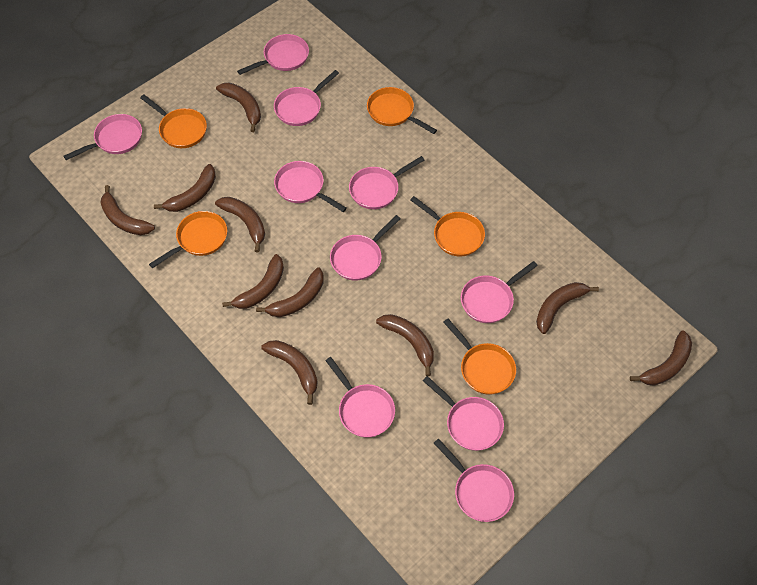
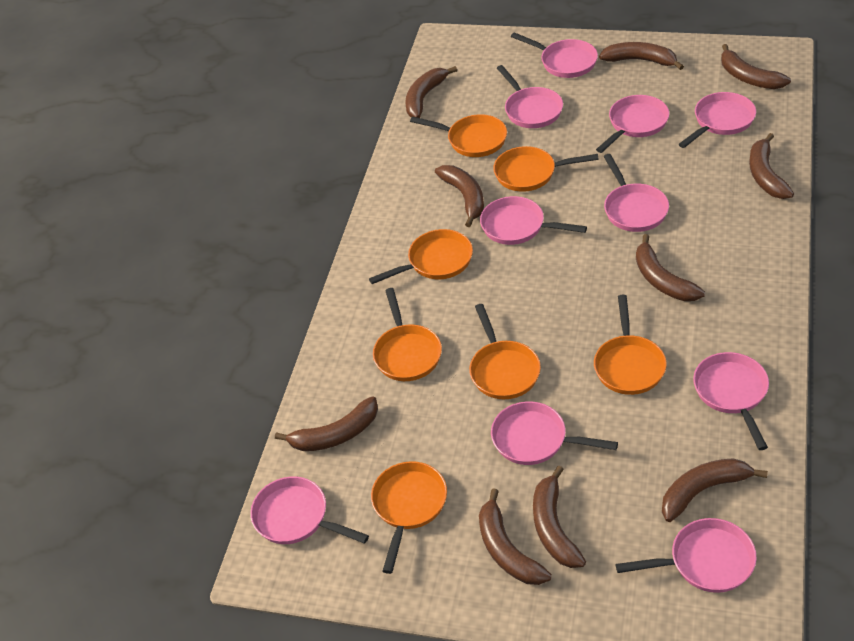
orange pan: [140,95,207,148] [149,211,227,269] [367,87,437,134] [410,196,485,257] [443,318,516,395] = 5 -> [369,229,473,284] [371,461,447,574] [373,288,442,381] [410,114,507,157] [469,304,541,399] [493,146,599,192] [594,295,667,395] = 7

